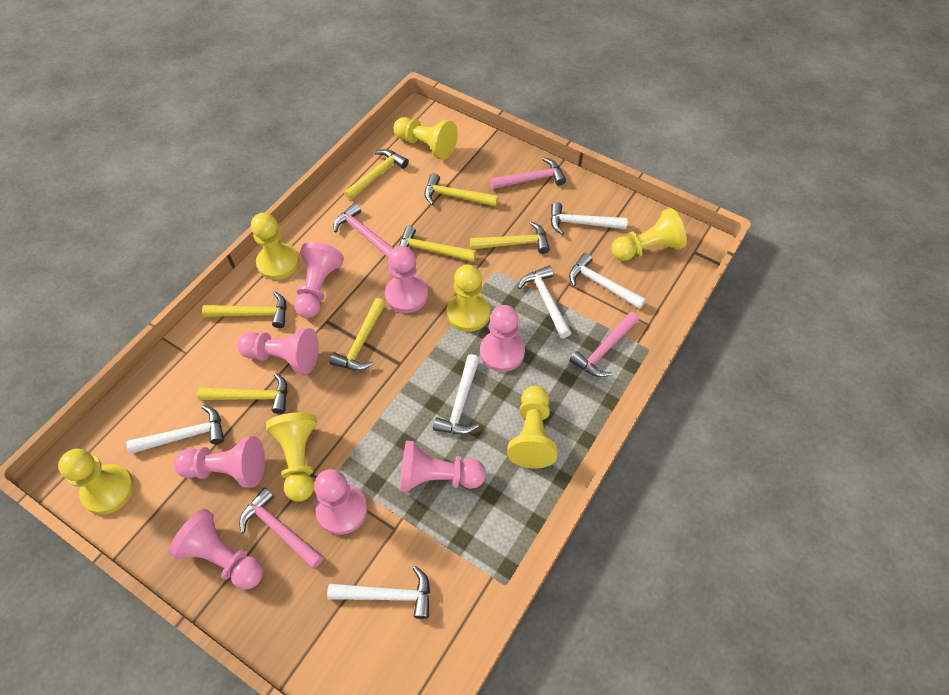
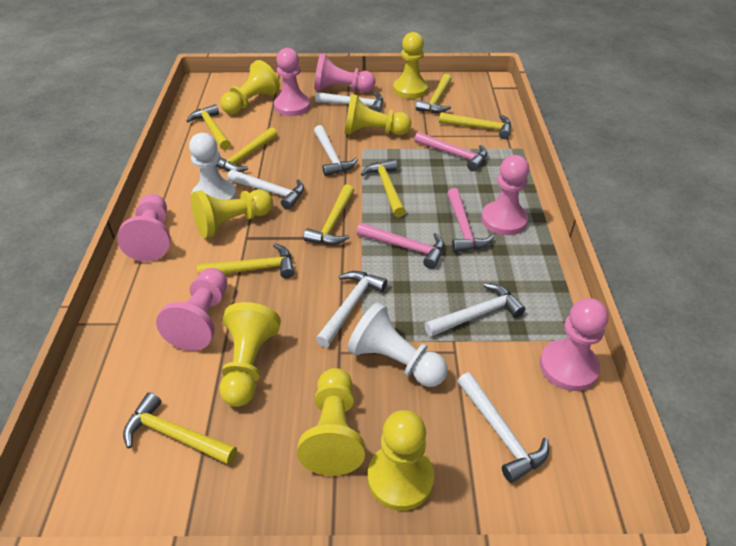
pink hammer: [239,488,323,569] [333,203,394,258] [490,158,566,189] [569,312,639,377] = 4 -> [356,223,444,269] [414,132,487,171] [447,188,494,253] = 3
pink pawn: [169,509,263,590] [174,436,265,488] [238,327,319,374] [294,242,344,318] [314,469,368,535] [385,246,428,313] [400,440,486,492] [480,305,525,372] = 8 -> [117,194,170,262] [156,268,227,351] [274,48,310,116] [314,54,375,92] [481,155,529,235] [540,298,609,391] = 6
white pawn: none = 0 -> [189,133,237,200] [347,302,447,387] = 2
yellow hammer: [197,373,287,414] [202,292,287,328] [329,298,386,371] [344,149,409,200] [399,226,477,262] [424,173,498,207] [470,222,550,254] = 7 -> [123,392,237,465] [186,104,231,150] [197,243,294,279] [216,127,277,172] [304,184,355,245] [361,159,406,217] [416,74,452,113] [439,113,511,139] = 8

